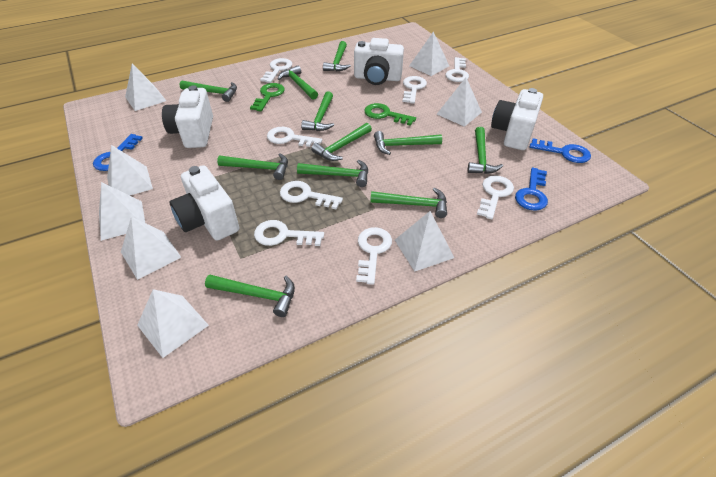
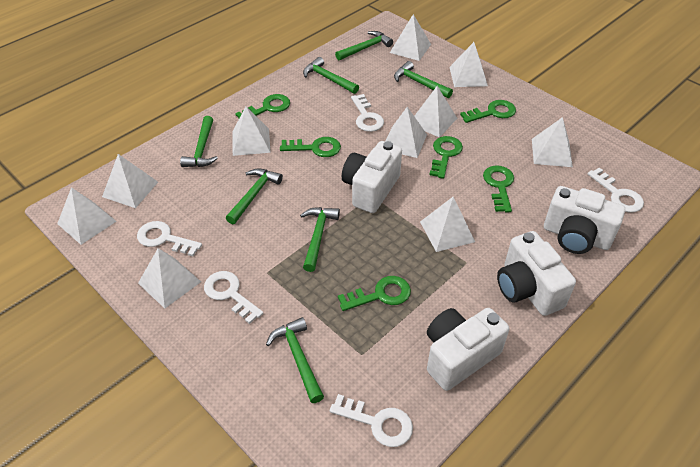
blue key: [93,134,143,171] [515,168,548,211] [530,138,591,163] = 3 -> none = 0
green hammer: [179,80,237,102] [205,275,295,317] [217,153,288,180] [278,65,318,100] [297,160,368,187] [301,91,334,131] [311,123,372,161] [323,41,351,71] [370,188,447,218] [374,131,442,155] [468,127,503,174] = 11 -> [180,116,218,167] [226,169,283,224] [266,317,324,403] [300,207,340,272] [303,57,359,94] [335,31,393,60] [394,61,453,98] = 7
green key: [250,83,285,111] [364,103,416,126] = 2 -> [235,94,290,118] [280,137,341,157] [338,276,411,311] [430,136,463,179] [460,100,516,123] [483,165,514,212] = 6
white key: [254,220,324,246] [260,58,292,83] [267,127,322,147] [280,181,343,210] [356,227,392,285] [403,76,427,104] [446,57,469,82] [477,175,514,219] = 8 -> [137,221,202,256] [204,271,263,324] [330,394,413,447] [351,94,384,132] [588,167,644,213] = 5
white pyramid: [99,182,145,241] [107,145,153,195] [121,217,181,280] [125,63,166,111] [137,289,209,358] [395,211,454,272] [409,32,449,76] [437,77,482,127] = 8 -> [57,187,116,245] [102,154,158,208] [138,248,201,308] [232,107,271,156] [385,107,427,158] [390,14,431,61] [414,86,457,137] [420,197,475,252] [449,42,488,87] [532,117,573,167] = 10

